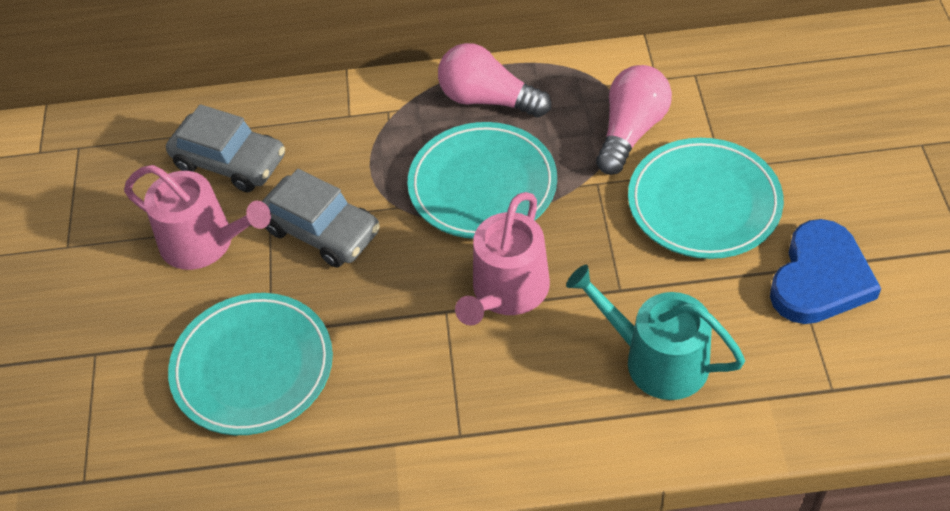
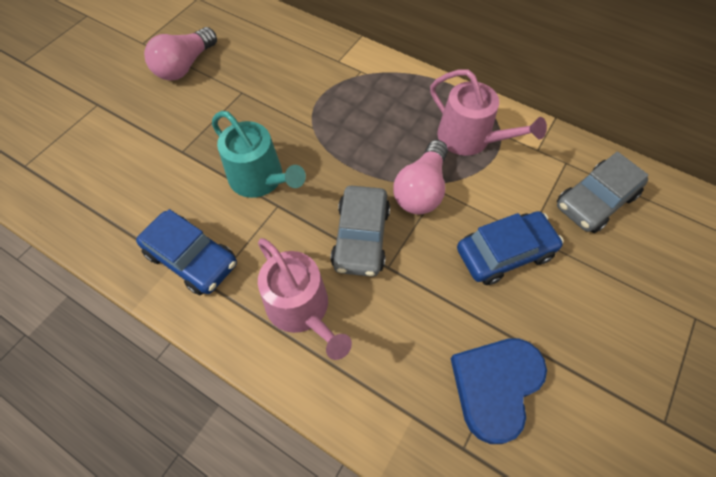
blue car: none = 0 -> [136,209,237,295] [457,211,564,285] = 2
turquoise plate: [168,293,333,435] [407,122,557,239] [628,138,784,259] = 3 -> none = 0

